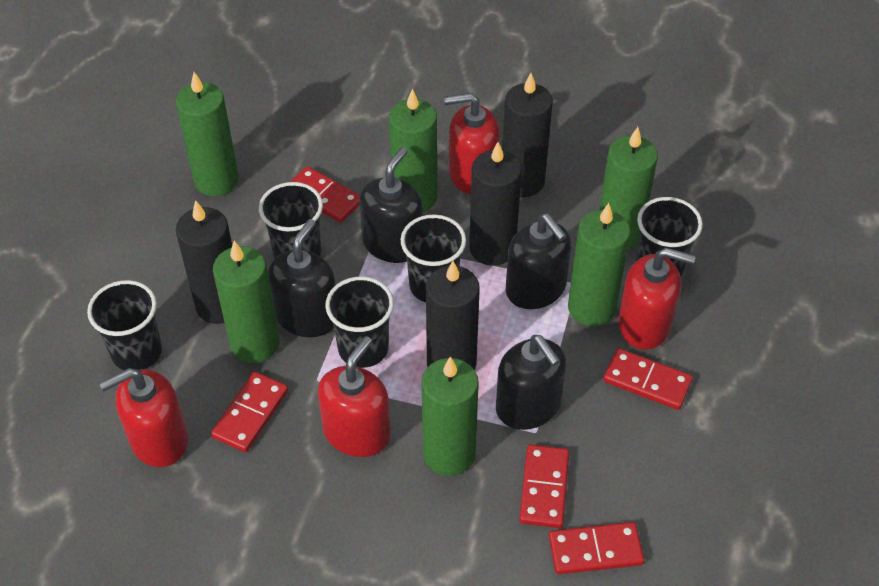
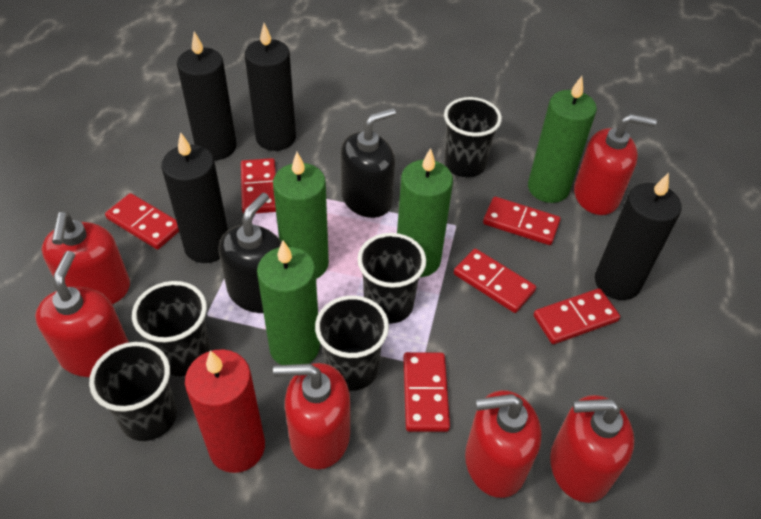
black soap dispenser: [268,219,336,337] [359,147,423,263] [496,335,566,430] [506,214,571,309] = 4 -> [219,193,282,313] [341,108,396,218] = 2
green candle: [176,72,239,196] [213,241,279,363] [389,89,437,212] [421,357,479,476] [568,203,631,326] [599,127,658,250] = 6 -> [257,241,320,365] [273,152,329,279] [397,148,453,277] [528,76,597,203] = 4
red candle: none = 0 -> [185,349,265,473] = 1
red domino: [211,372,288,452] [290,166,360,223] [519,444,569,528] [549,522,644,574] [603,348,693,410] = 5 -> [105,193,179,250] [241,158,276,214] [403,352,450,432] [454,249,536,313] [483,197,561,245] [533,288,620,344] = 6
red soap dispenser: [99,368,188,467] [318,336,391,457] [444,93,500,194] [618,248,696,350] = 4 -> [35,251,129,377] [42,212,130,304] [273,363,350,469] [465,390,542,498] [550,395,634,503] [574,114,657,215] = 6

